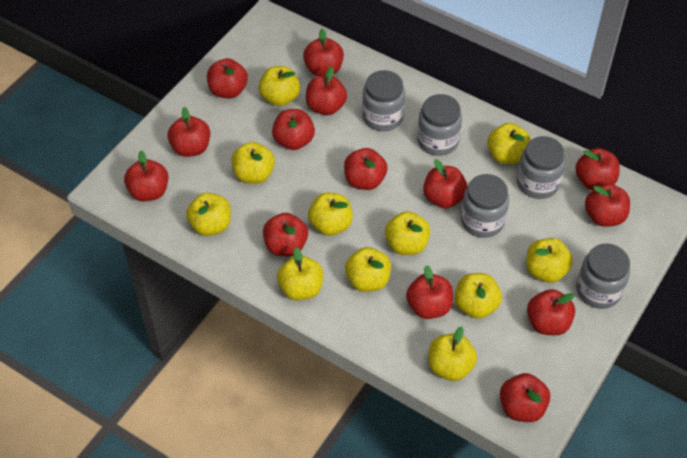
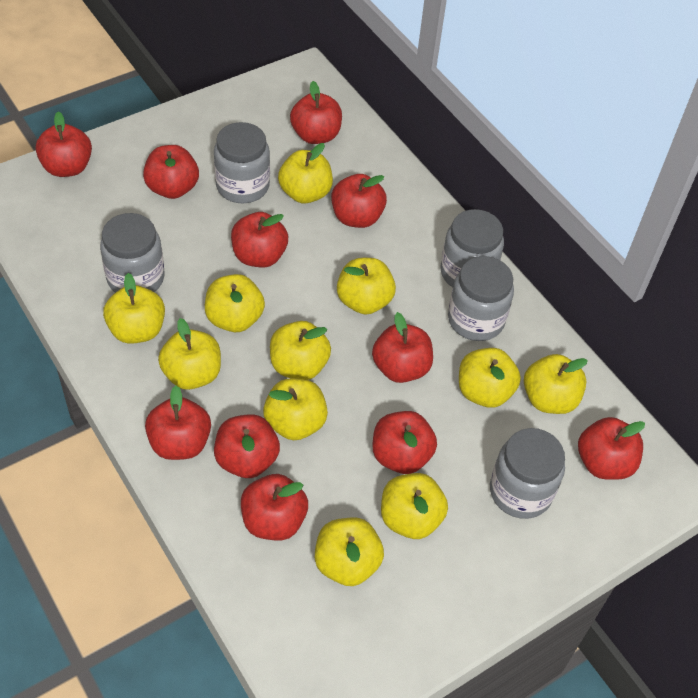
red apple: [124,151,168,201] [168,107,210,157] [207,58,248,98] [263,213,308,256] [272,109,315,150] [303,29,344,76] [306,67,347,115] [344,148,388,190] [406,265,453,319] [423,159,468,208] [500,373,550,422] [527,289,575,335] [575,148,620,190] [585,184,630,227] = 14 -> [36,112,92,177] [143,145,199,199] [145,386,211,460] [214,414,280,478] [231,212,288,267] [241,474,308,540] [290,81,342,144] [331,174,387,228] [372,312,433,383] [372,411,437,474] [578,417,645,480] = 11

